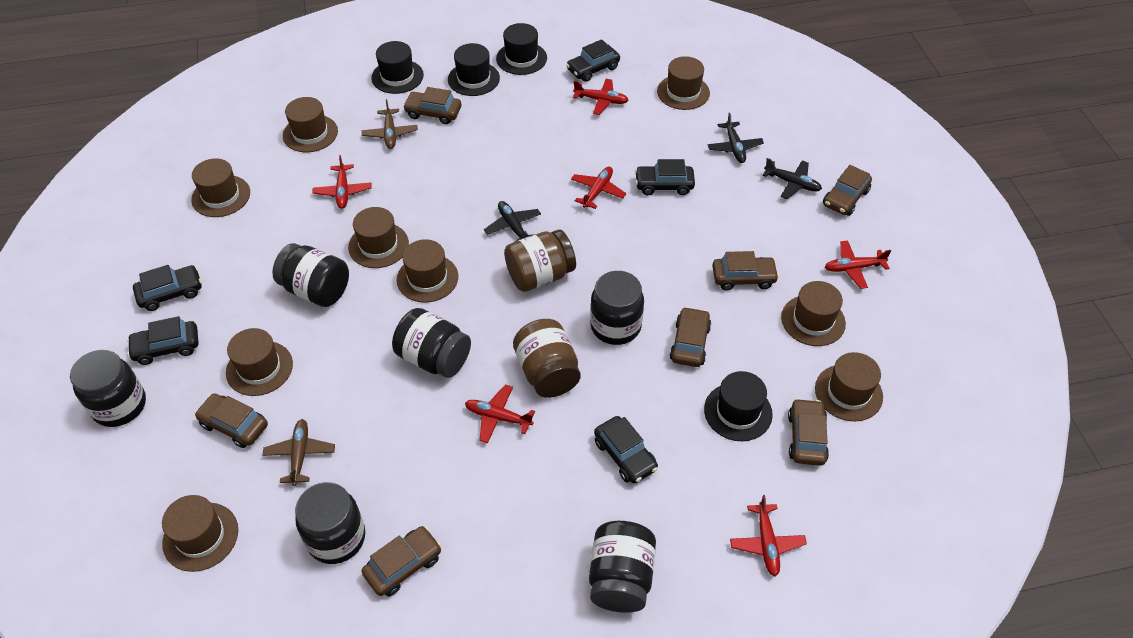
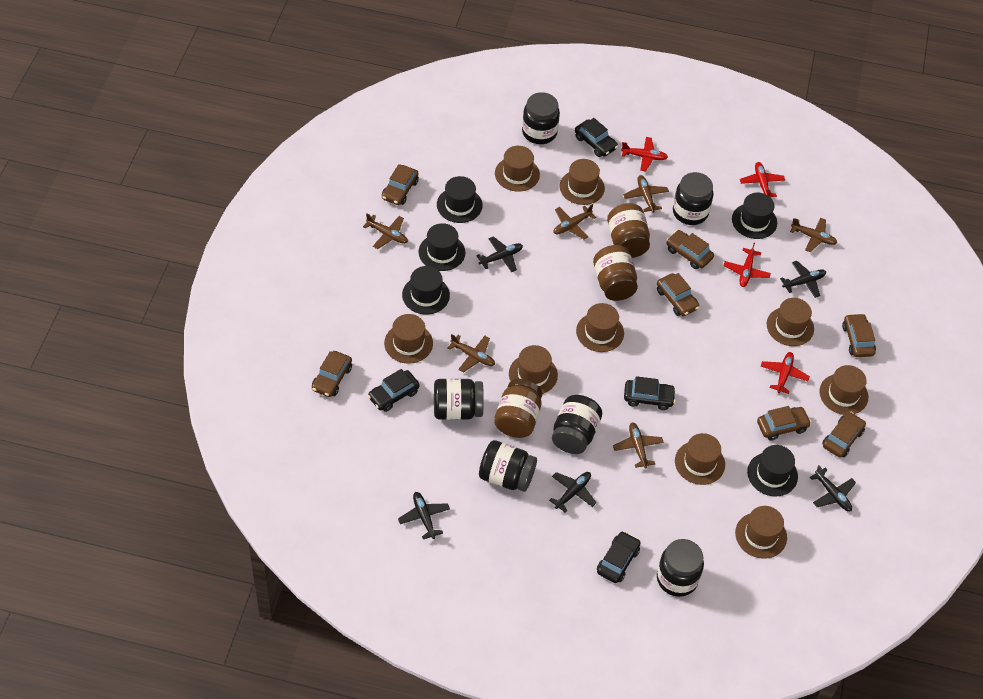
black car: [127,316,198,365] [133,265,202,311] [566,39,620,82] [594,416,658,483] [635,159,695,195] = 5 -> [368,369,420,412] [575,118,618,157] [597,531,640,583] [624,376,676,410] = 4
black hat: [371,41,424,94] [448,43,500,96] [496,23,547,75] [704,371,773,441] = 4 -> [402,266,450,315] [419,223,465,271] [437,176,483,223] [732,193,777,239] [747,445,798,496] = 5
black plane: [484,201,541,242] [708,113,764,163] [763,158,822,199] = 3 -> [398,492,450,539] [476,236,523,272] [549,472,597,513] [780,261,826,298] [810,465,856,512] = 5
brown jar: [504,230,576,292] [513,319,581,398] = 2 -> [494,379,542,438] [593,245,638,301] [607,203,650,258] = 3
brown plane: [262,419,335,486] [362,99,418,149] = 2 -> [363,213,408,249] [447,334,495,373] [554,204,596,239] [613,423,664,469] [623,175,669,213] [790,218,837,252] = 6
red plane: [312,155,372,209] [465,384,535,443] [571,167,626,209] [573,79,629,115] [730,495,807,576] [825,240,891,289] = 6 -> [621,137,668,171] [723,243,771,287] [740,162,785,197] [760,352,810,394] = 4

